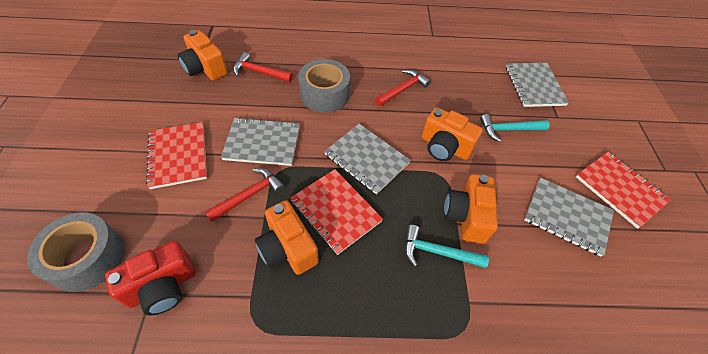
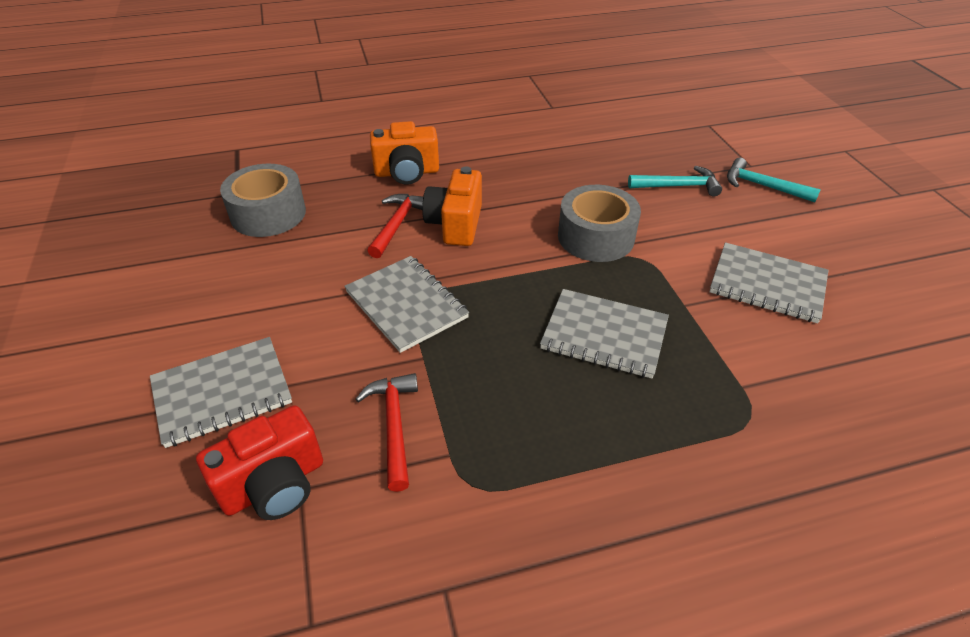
orange camera: [178,30,228,81] [255,200,319,275] [422,107,483,161] [444,174,498,244] = 4 -> [370,121,439,184] [422,166,482,246] = 2
red hammer: [205,168,285,222] [233,52,293,82] [375,69,431,106] = 3 -> [355,373,418,492] [367,194,423,258] = 2
red notebook: [146,122,207,189] [290,169,383,255] [576,152,671,229] = 3 -> none = 0

